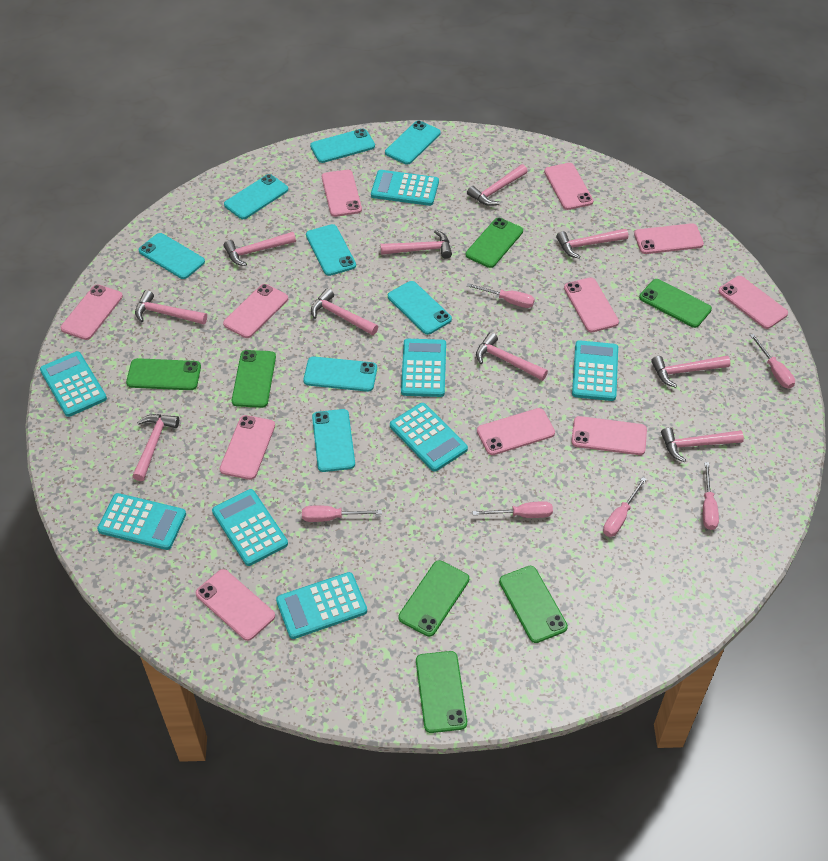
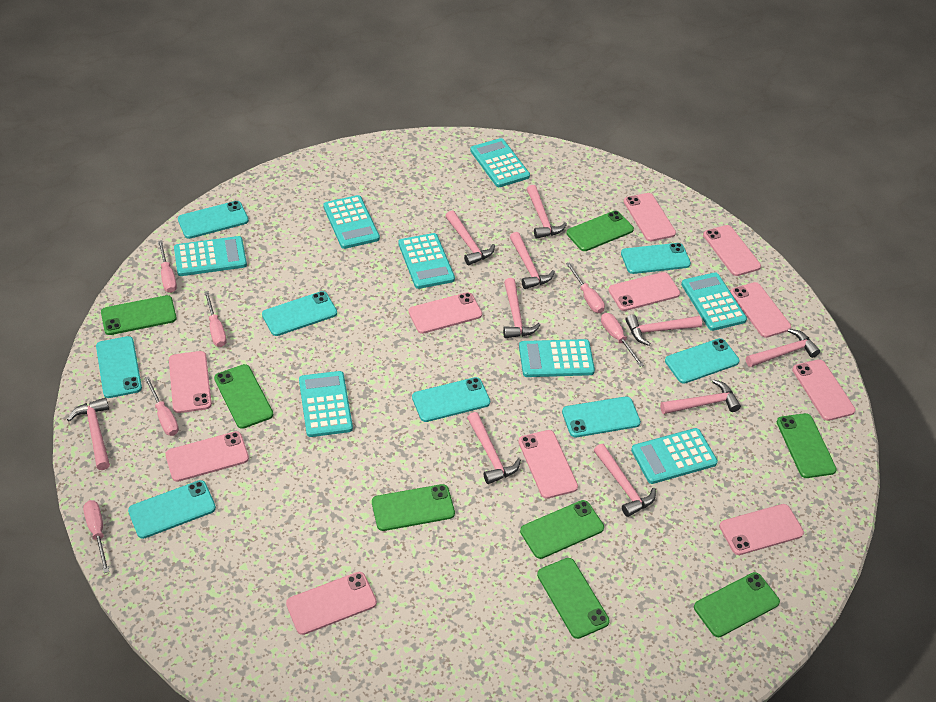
green phone: [126,358,201,390] [232,350,276,408] [398,560,469,637] [416,651,467,733] [466,218,523,268] [499,566,568,643] [639,279,712,328] = 7 -> [101,295,177,335] [214,364,273,429] [372,484,455,531] [520,500,604,559] [537,558,610,639] [566,211,634,251] [694,572,780,637] [777,413,837,478] = 8

